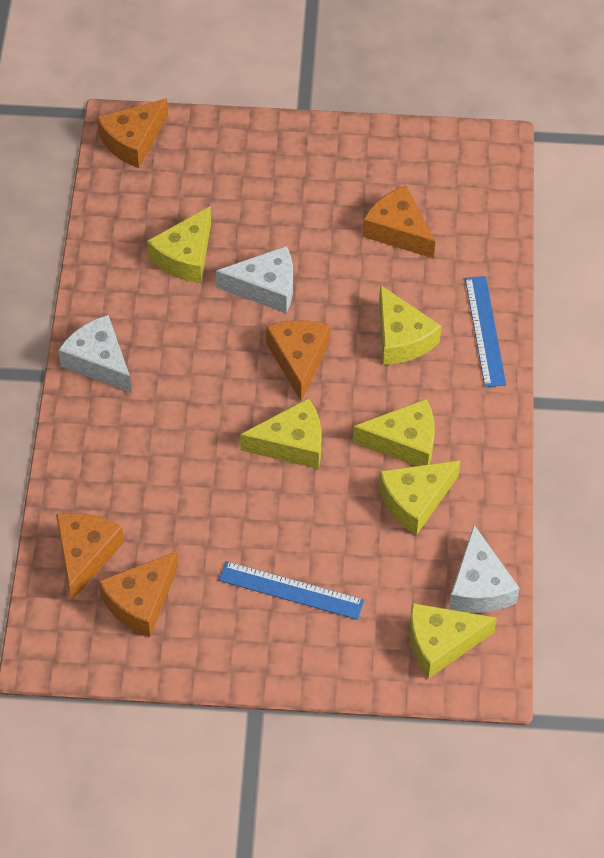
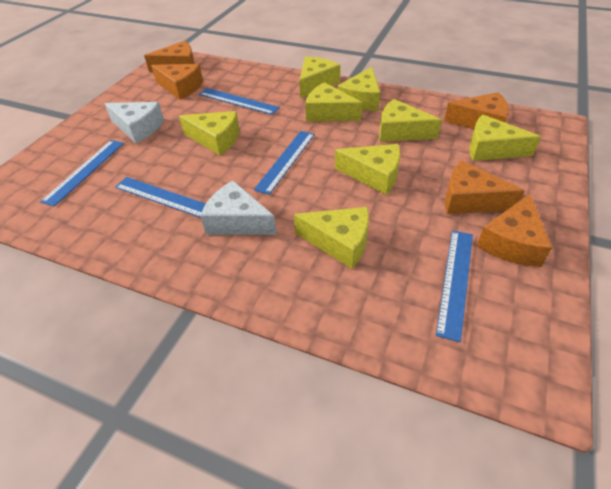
blue ruler: [219,561,364,620] [465,276,506,387] = 2 -> [40,140,124,206] [115,177,206,218] [199,88,280,115] [254,131,315,195] [436,230,473,342] = 5
white cheese: [58,315,132,393] [216,246,293,313] [449,525,520,613] = 3 -> [104,102,164,143] [201,181,277,235] = 2
yellow cheese: [147,206,211,283] [240,398,322,469] [353,399,435,466] [379,285,441,365] [379,460,461,535] [409,603,497,679] = 6 -> [179,111,239,156] [294,207,369,269] [299,57,340,98] [305,82,362,122] [335,144,400,195] [338,67,380,111] [379,99,442,142] [469,115,541,161] = 8

